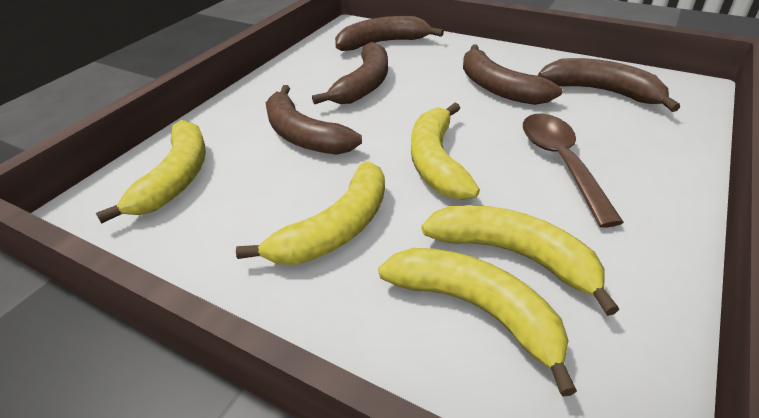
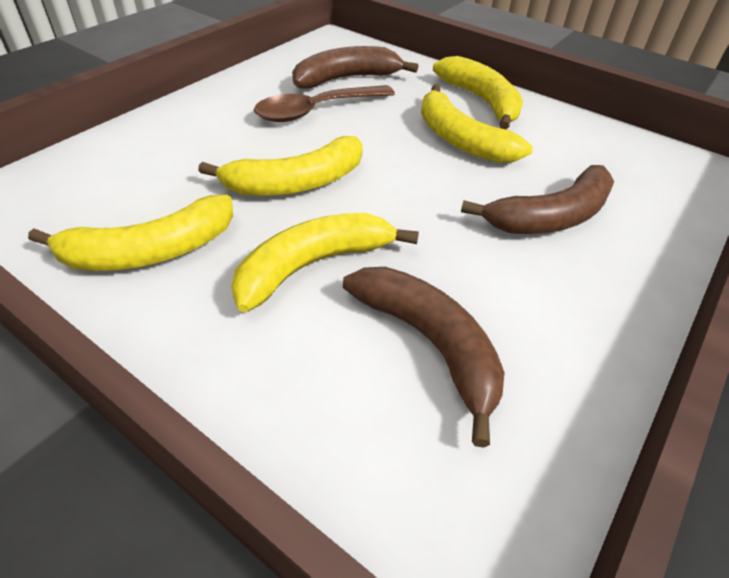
brown banana: [266,85,362,155] [312,42,388,104] [335,16,444,51] [463,45,562,105] [538,58,680,112] = 5 -> [292,46,418,88] [343,267,505,448] [461,165,614,234] = 3

